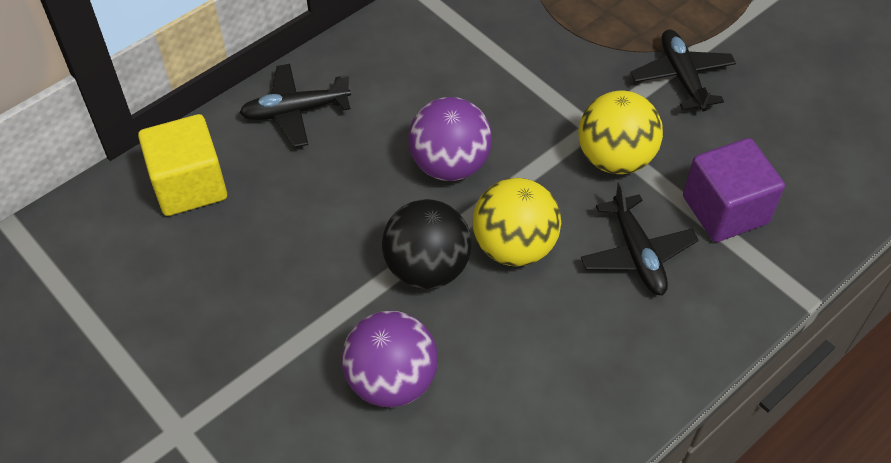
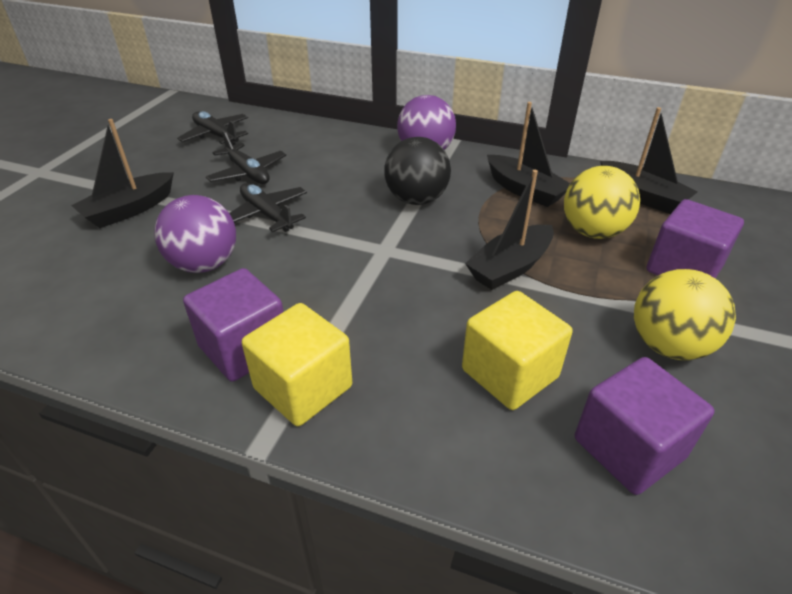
black boat: none = 0 -> [71,119,174,228] [465,170,554,290] [487,102,570,207] [600,107,697,214] = 4
purple cube: [683,138,785,242] = 1 -> [183,268,284,382] [575,357,714,495] [646,199,744,279] = 3
yellow cube: [138,114,227,216] = 1 -> [242,303,352,426] [462,291,572,410] = 2

